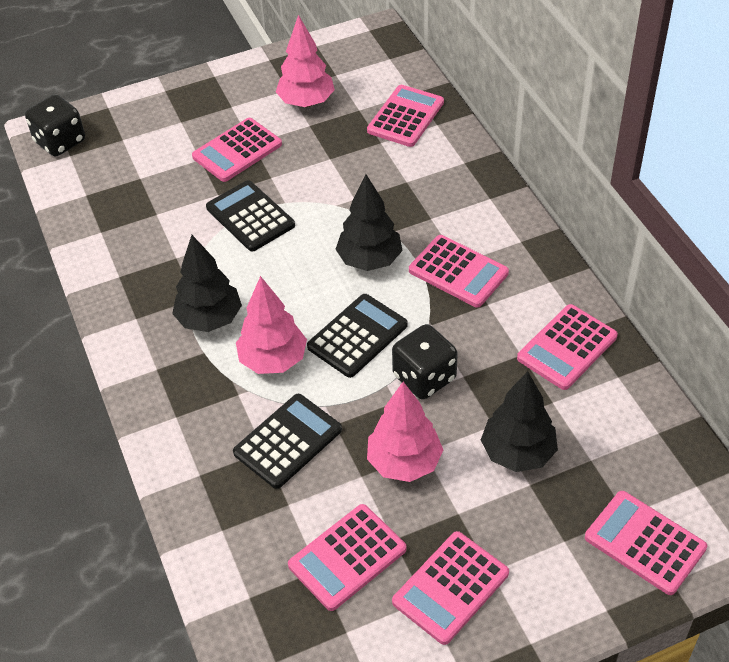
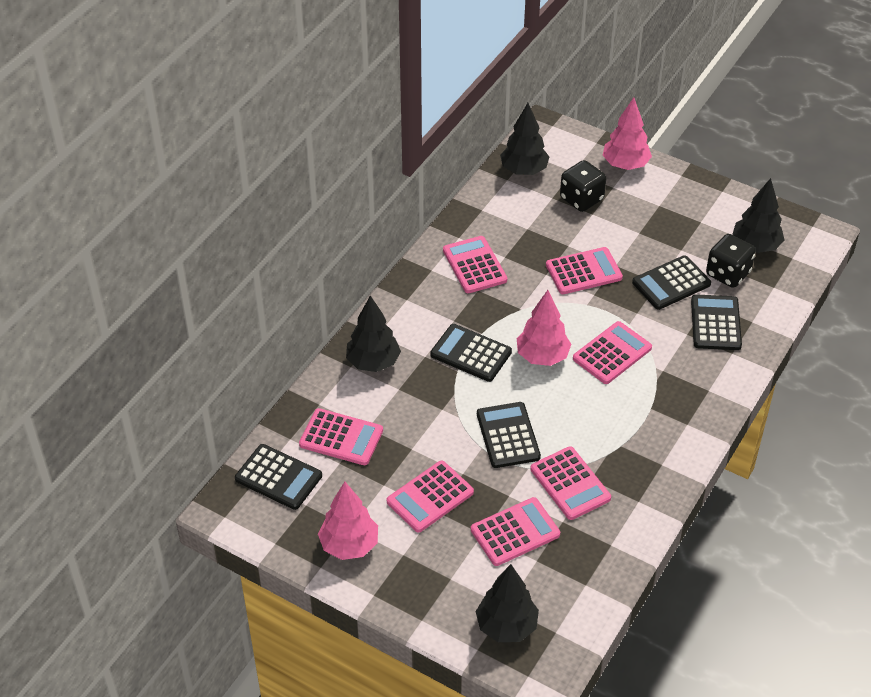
black calculator: [206,180,295,251] [233,394,342,489] [307,294,408,378] = 3 -> [235,444,322,510] [430,324,512,382] [477,402,541,468] [632,255,711,310] [691,294,742,350] = 5
black tree: [172,235,242,332] [335,174,403,271] [481,371,558,472] = 3 -> [346,295,401,372] [475,564,539,642] [500,103,549,175] [732,178,784,253] = 4

